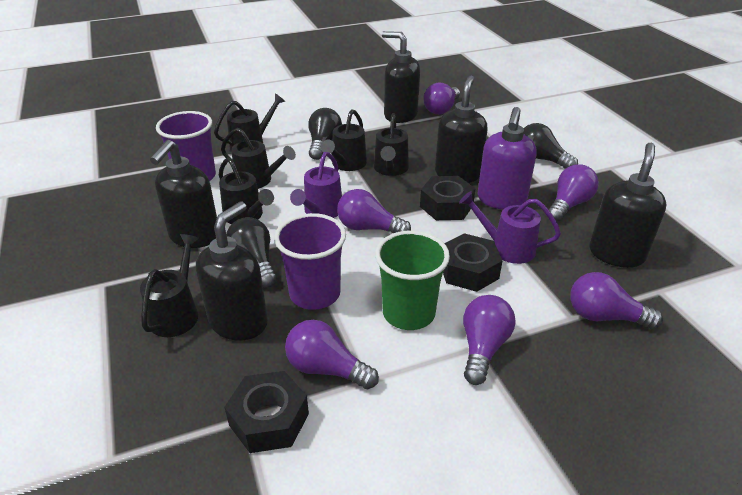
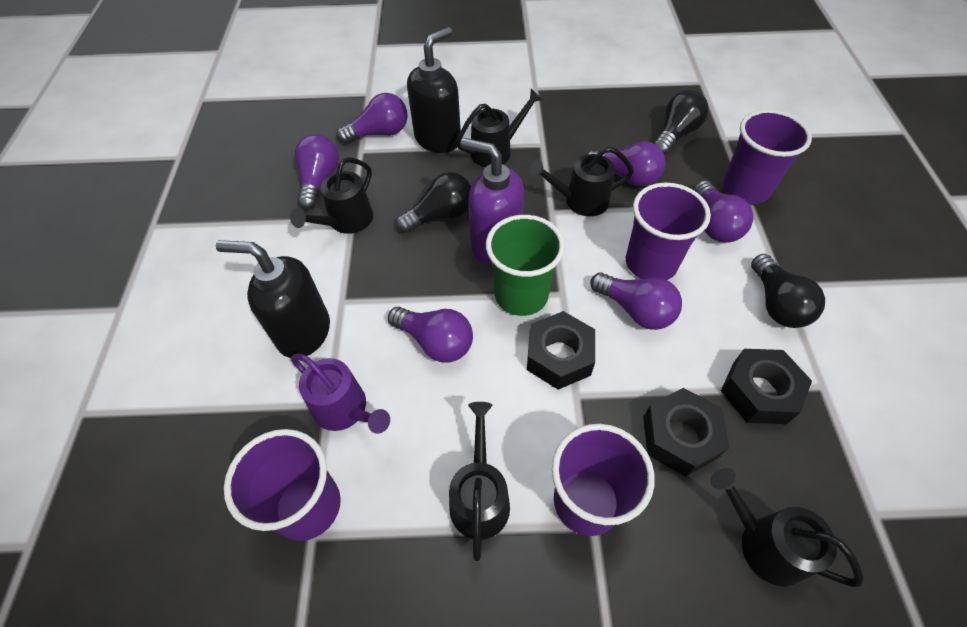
black soap dispenser: [150,140,217,248] [196,202,268,340] [382,31,420,123] [435,75,487,183] [589,143,667,268] = 5 -> [216,240,330,358] [407,27,461,153] = 2
black watering can: [140,234,199,337] [214,93,286,150] [219,158,274,224] [221,128,296,189] [321,109,367,171] [374,113,409,176] = 6 -> [290,157,373,234] [449,402,510,561] [456,89,543,167] [529,146,634,216] [710,468,864,587] = 5
purple cup: [156,111,216,181] [274,213,346,310] = 2 -> [224,429,341,541] [552,424,655,536] [626,183,711,280] [723,109,812,204] = 4
purple watering can: [290,152,342,218] [459,191,561,264] = 2 -> [291,354,390,434] = 1

